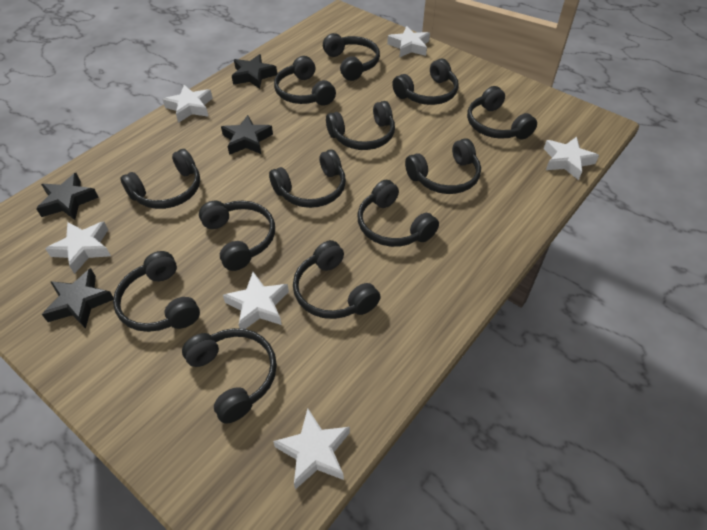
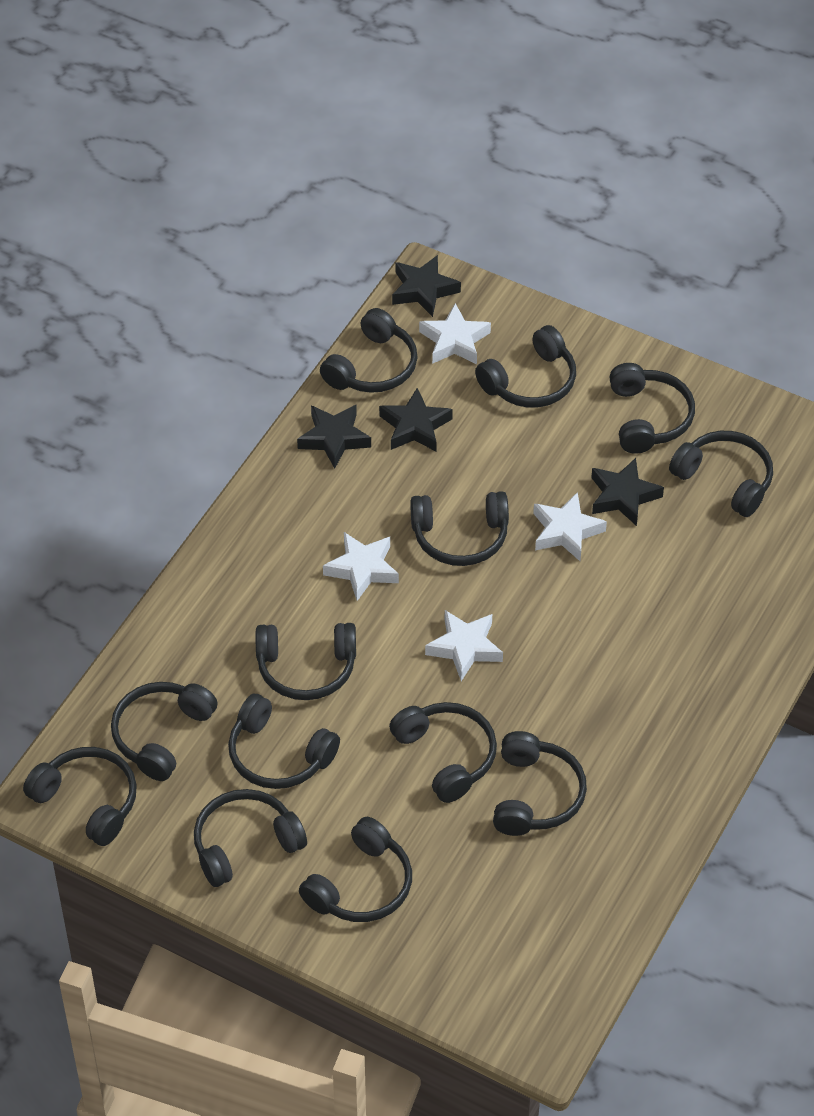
white star: [45,222,111,274] [163,85,213,123] [223,272,289,329] [273,409,350,490] [387,26,430,57] [544,137,599,180] = 6 -> [323,532,399,601] [419,303,491,364] [425,610,503,681] [533,492,607,561] = 4

